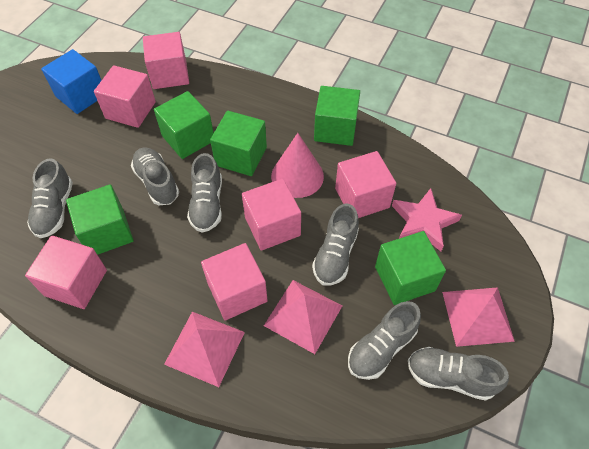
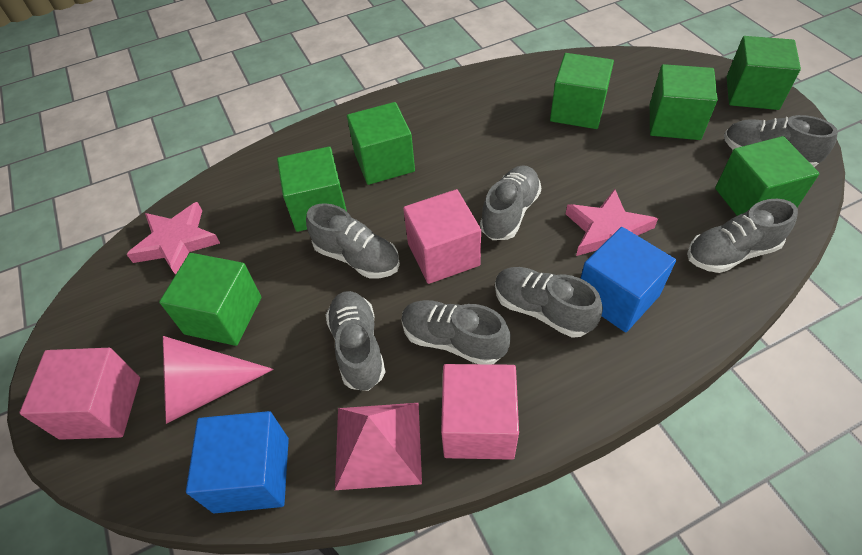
blue cube: [41,49,102,114] = 1 -> [186,411,289,513] [580,227,676,332] = 2
green cube: [66,184,134,255] [154,91,214,159] [210,111,267,176] [314,86,360,146] [375,231,446,305] = 5 -> [159,253,261,346] [277,146,347,232] [347,102,415,185] [550,53,614,129] [650,64,718,140] [715,136,819,216] [727,36,801,110] = 7
grey shoe: [27,158,73,238] [131,147,179,205] [187,153,222,233] [312,204,359,286] [348,301,421,380] [408,347,509,401] = 6 -> [306,203,400,278] [326,291,385,391] [401,300,511,364] [480,165,541,240] [495,267,603,338] [687,199,798,273] [724,115,838,167] = 7
pink cube: [25,235,107,309] [94,65,156,128] [143,32,189,89] [201,243,268,320] [242,179,301,251] [335,151,396,218] = 6 -> [20,348,140,440] [403,189,481,284] [441,364,519,460] = 3
pink pyramid: [164,312,245,387] [264,280,342,354] [442,287,515,347] = 3 -> [335,403,422,490] = 1
pink star: [392,188,462,251] = 1 -> [126,202,220,275] [566,189,658,256] = 2

